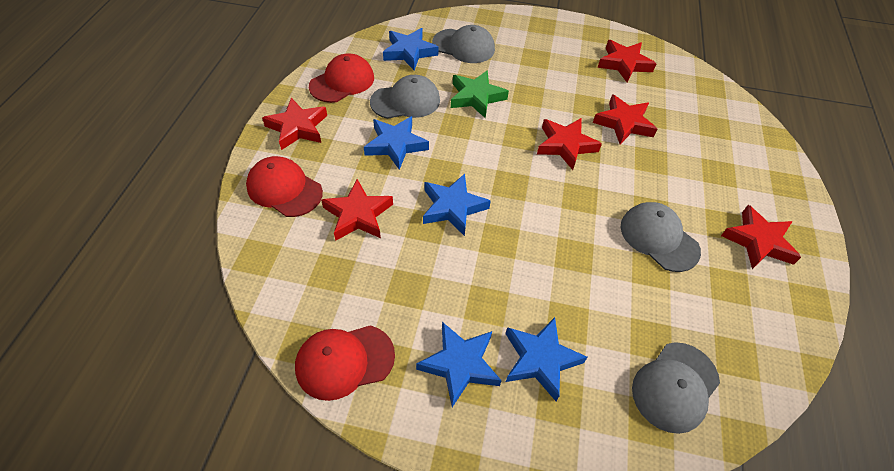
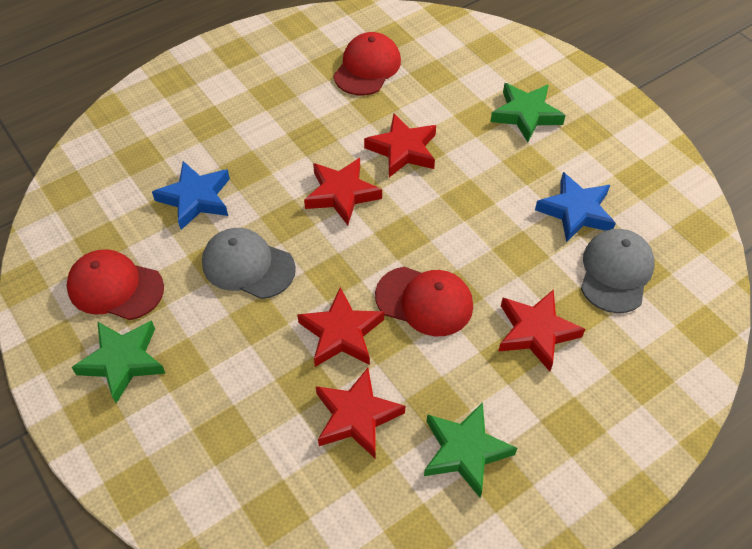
blue star: [364,116,429,170] [383,28,439,70] [416,322,502,407] [423,174,491,236] [506,317,587,401] = 5 -> [152,161,230,230] [535,172,616,243] = 2
green star: [451,70,509,118] = 1 -> [71,320,166,403] [424,402,517,497] [490,83,566,142] = 3
grey cap: [370,75,440,119] [432,25,495,63] [620,202,701,272] [632,342,720,434] = 4 -> [202,228,296,299] [581,229,655,313] = 2
red star: [262,98,327,150] [321,179,393,241] [537,118,602,170] [593,94,657,144] [597,40,656,83] [721,205,801,269] = 6 -> [297,287,384,367] [304,158,382,225] [316,368,405,458] [364,114,436,177] [498,289,585,372] = 5

